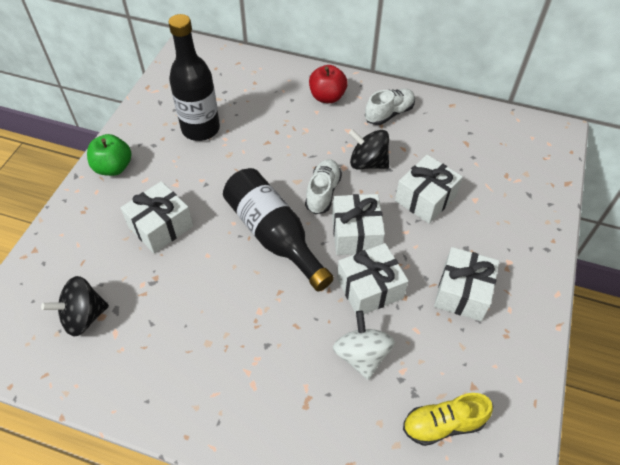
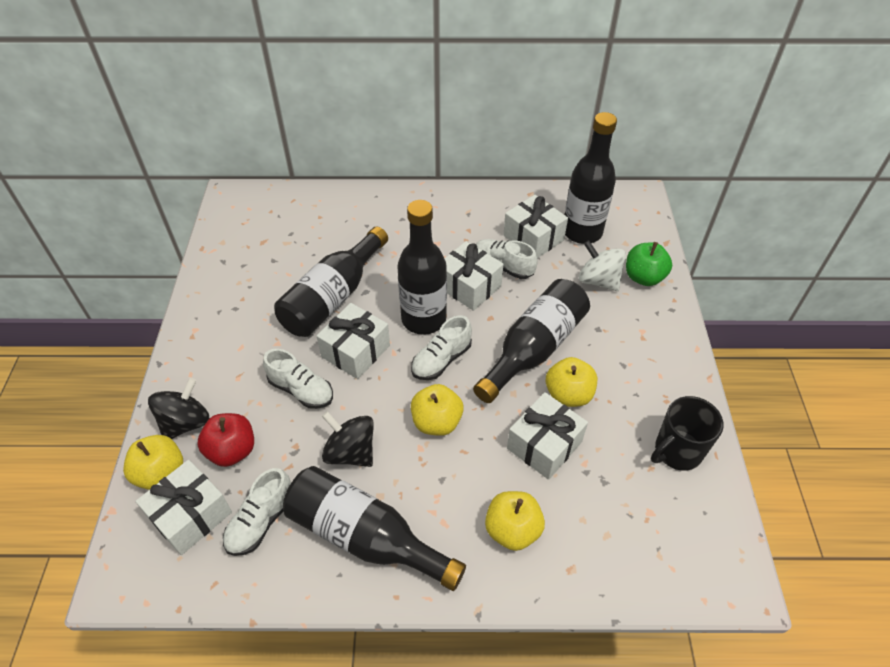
black bottle: [168,14,220,141] [223,168,334,291] = 2 -> [274,226,388,337] [283,466,466,591] [397,200,447,335] [473,279,590,403] [565,112,617,244] = 5
black mug: none = 0 -> [651,396,724,471] = 1
white shoe: [305,159,342,214] [365,88,415,125] = 2 -> [223,468,291,556] [263,349,333,409] [411,315,472,380] [476,239,538,279] = 4
yellow apple: none = 0 -> [123,435,183,490] [411,384,464,436] [485,491,545,551] [546,357,597,407] = 4
yellow shoe: [403,393,493,446] = 1 -> none = 0

